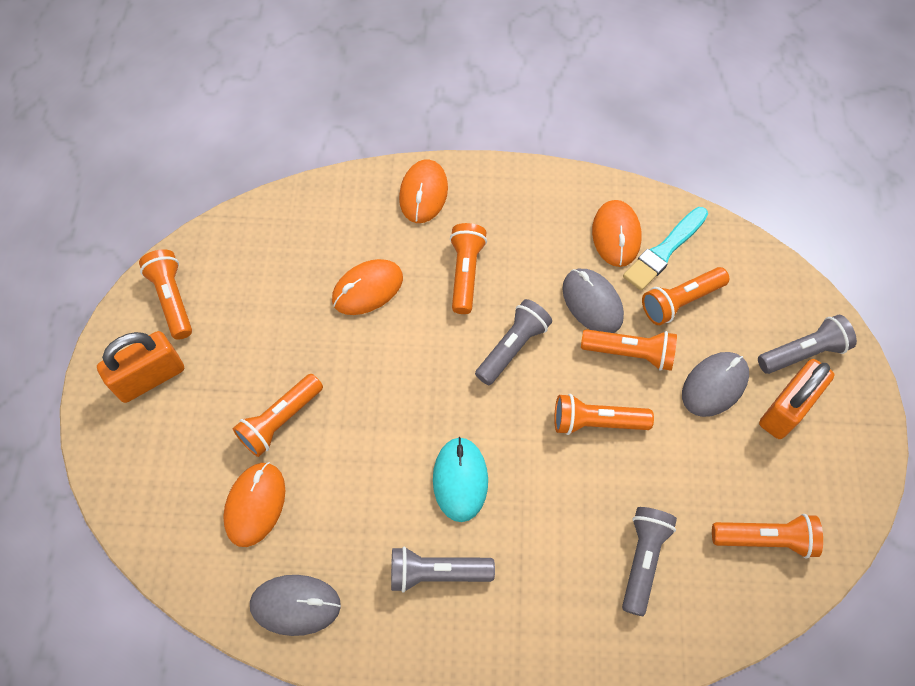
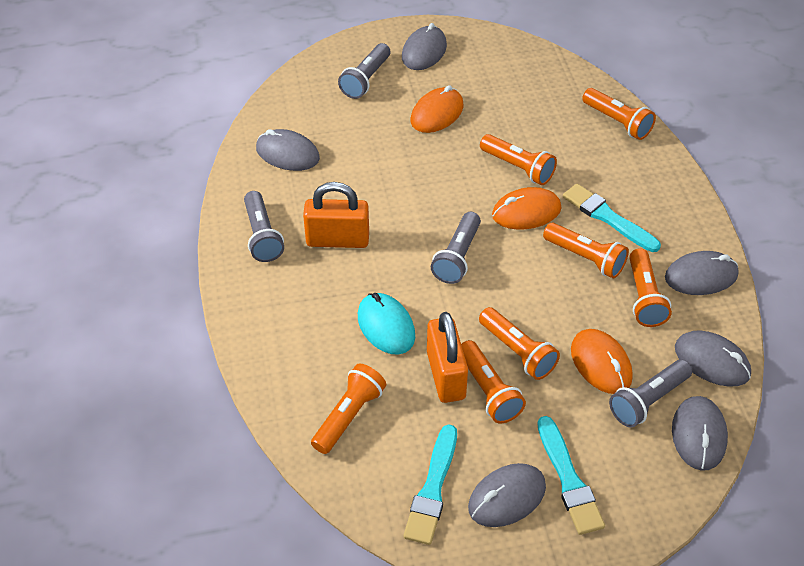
grey mouse: [250,575,341,636] [562,269,624,333] [682,352,749,417] = 3 -> [256,129,320,171] [402,23,447,70] [468,463,546,527] [665,251,738,295] [672,396,728,471] [675,330,751,387] = 6
orange mouse: [223,462,285,547] [332,259,403,315] [399,159,448,223] [592,200,642,267] = 4 -> [411,85,464,133] [492,187,561,230] [571,329,633,394] = 3
turquoise brush: [623,207,708,291] = 1 -> [404,424,457,545] [537,416,605,535] [563,184,661,252] = 3

